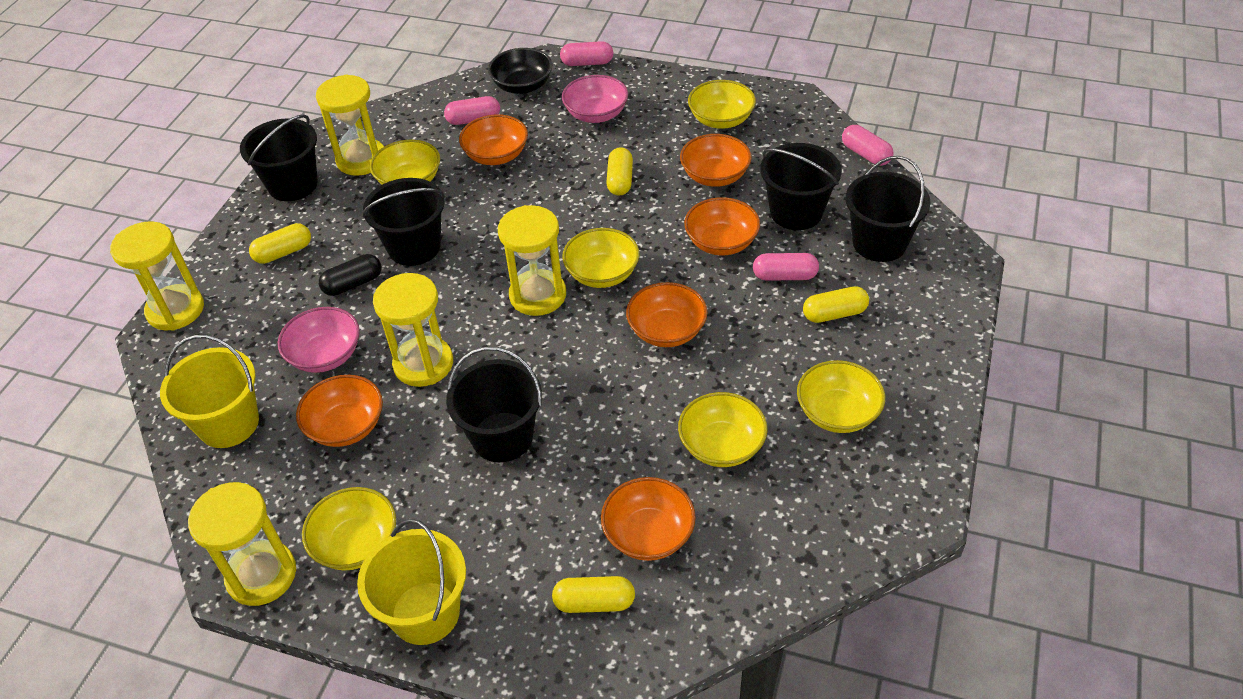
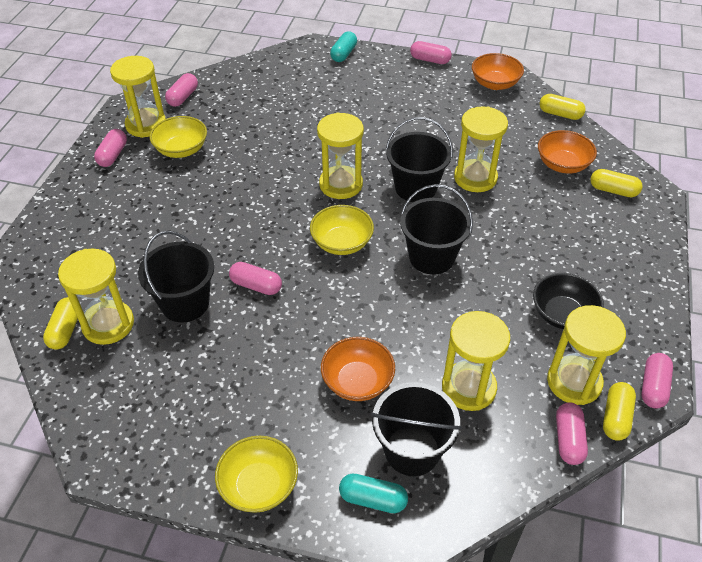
black bucket: [240,114,318,201] [362,178,445,266] [446,347,542,462] [760,143,842,230] [846,156,931,262] = 5 -> [138,231,214,322] [371,382,462,476] [386,117,453,202] [400,184,473,275] = 4
black capsule: [319,254,381,296] = 1 -> none = 0
orange bowl: [296,375,383,447] [459,114,528,165] [601,477,696,561] [626,282,708,347] [680,134,752,187] [684,197,760,255] = 6 -> [321,337,395,401] [472,53,524,90] [538,130,597,174] = 3
pink bowl: [278,307,360,373] [562,75,628,123] = 2 -> none = 0
pink capsule: [444,96,500,125] [560,41,613,66] [753,253,819,281] [842,125,893,166] = 4 -> [94,129,127,167] [165,73,198,107] [229,262,282,295] [410,41,452,64] [556,403,588,465] [641,353,673,409] = 6
turquoise capsule: none = 0 -> [330,31,357,62] [339,474,408,513] = 2
yellow bowl: [302,487,396,571] [370,140,440,185] [562,228,639,288] [678,392,767,467] [688,80,756,129] [797,360,885,433] = 6 -> [149,116,207,158] [215,436,298,513] [310,205,374,255] = 3
yellow bucket: [160,335,259,448] [357,519,466,645] = 2 -> none = 0
yellow hourglass: [110,221,204,331] [188,482,296,606] [316,75,384,176] [373,273,453,387] [498,205,566,316] = 5 -> [58,248,134,345] [110,56,166,138] [317,113,364,199] [442,311,510,411] [454,106,508,192] [547,305,626,405] = 6

